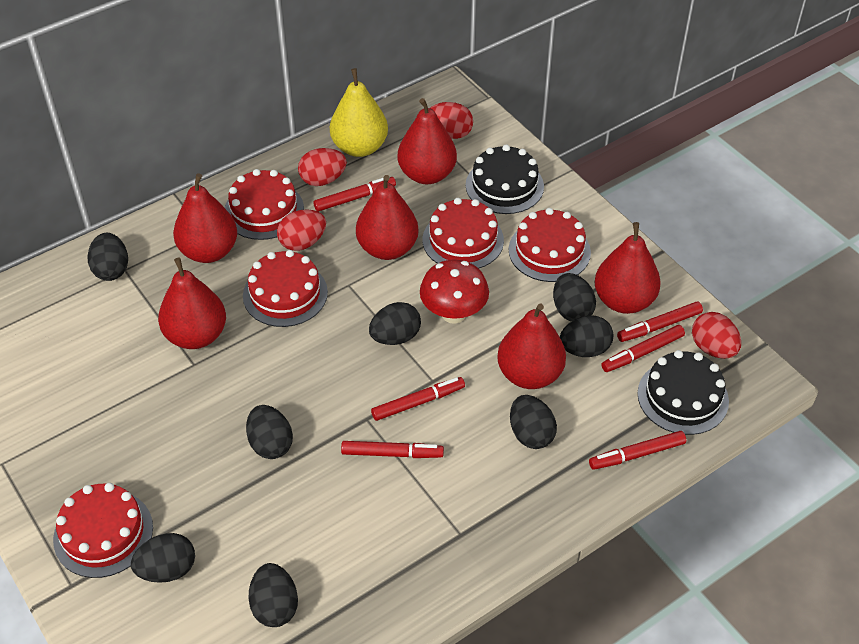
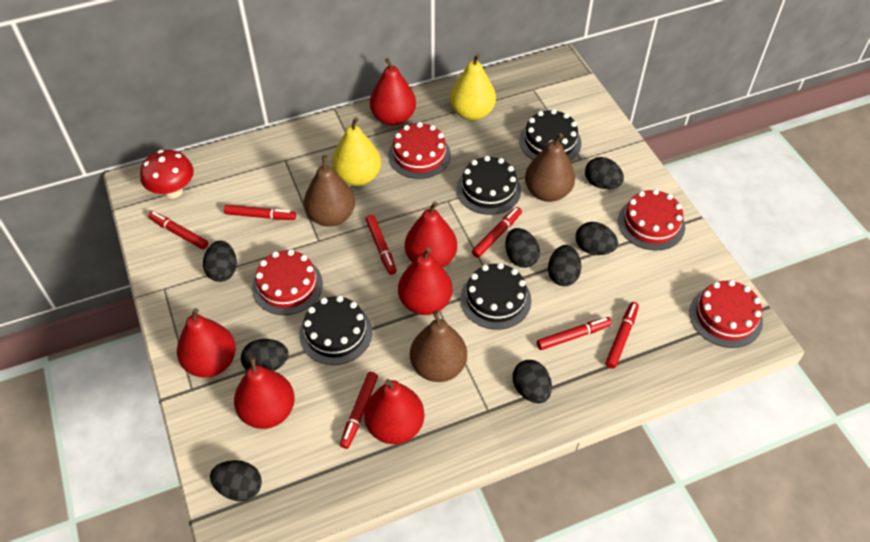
black cake: [466,144,544,214] [638,350,729,435] = 2 -> [299,296,372,365] [457,156,521,215] [460,263,531,330] [519,109,581,160] = 4
brown pear: none = 0 -> [304,155,355,227] [410,311,467,382] [525,133,575,202] = 3
red cake: [53,483,153,578] [225,169,304,240] [243,250,328,327] [423,198,504,268] [509,208,591,282] = 5 -> [252,249,323,315] [388,122,451,179] [618,189,685,251] [689,280,763,348] = 4
red egg: [277,209,326,251] [298,148,347,186] [430,102,473,139] [692,312,741,359] = 4 -> none = 0
red marker: [313,177,396,212] [341,441,444,458] [371,377,465,421] [589,431,686,470] [601,325,685,372] [617,301,703,342] = 6 -> [148,211,208,249] [224,205,296,220] [340,372,378,449] [366,215,397,275] [472,207,522,258] [537,317,612,350] [606,302,639,369] = 7
yellow pear: [330,68,388,157] = 1 -> [332,117,381,186] [450,53,496,121] = 2

